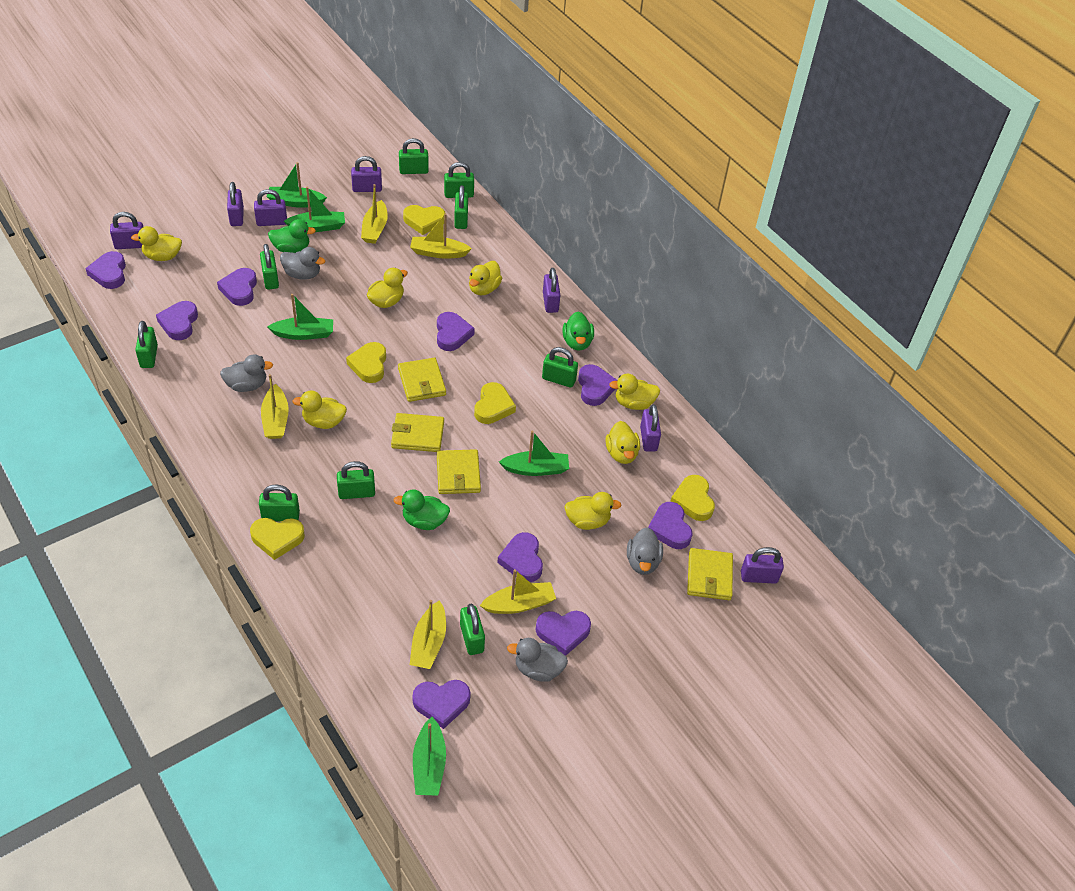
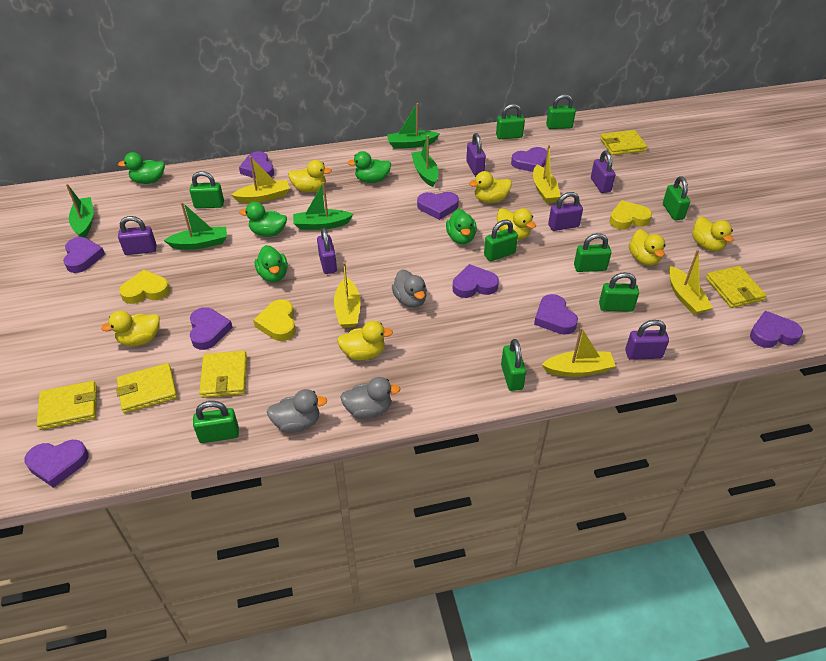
green duck: [268,219,316,253] [393,490,450,530] [563,312,594,351] = 3 -> [118,152,165,184] [239,202,287,237] [255,245,288,282] [348,151,391,183] [446,209,477,244] = 5
grey duck: [220,354,273,392] [280,247,326,280] [507,638,568,682] [627,527,663,575] = 4 -> [267,389,328,433] [340,377,400,419] [392,269,427,308] = 3
purple padlock: [110,212,143,249] [227,182,244,226] [254,189,287,226] [351,156,382,192] [543,268,560,313] [640,404,661,451] [741,547,784,584] = 7 -> [118,216,157,255] [317,227,337,274] [466,133,486,175] [548,192,583,231] [591,150,615,193] [625,320,669,360] = 6
yellow heart: [250,518,305,560] [346,342,386,383] [403,205,445,235] [474,382,516,424] [670,475,715,521] = 5 -> [119,270,170,304] [253,300,296,341] [609,200,652,230] = 3
yellow wallet: [391,413,444,452] [398,358,446,402] [437,449,481,494] [687,548,733,600] = 4 -> [37,381,97,430] [116,363,177,413] [199,351,247,398] [600,130,647,155] [706,266,767,308] = 5

